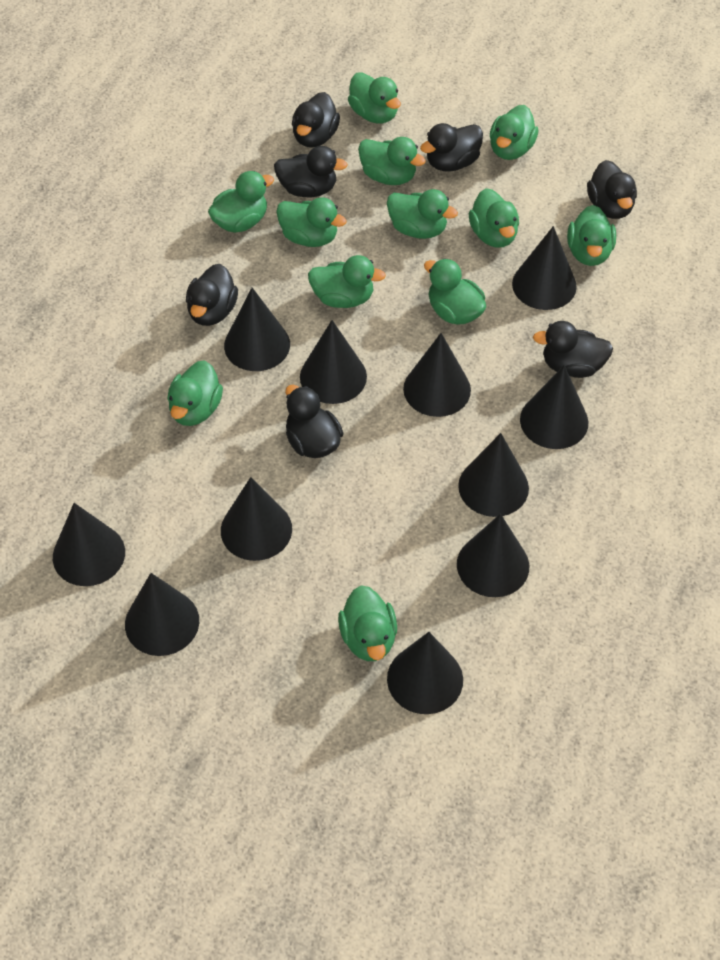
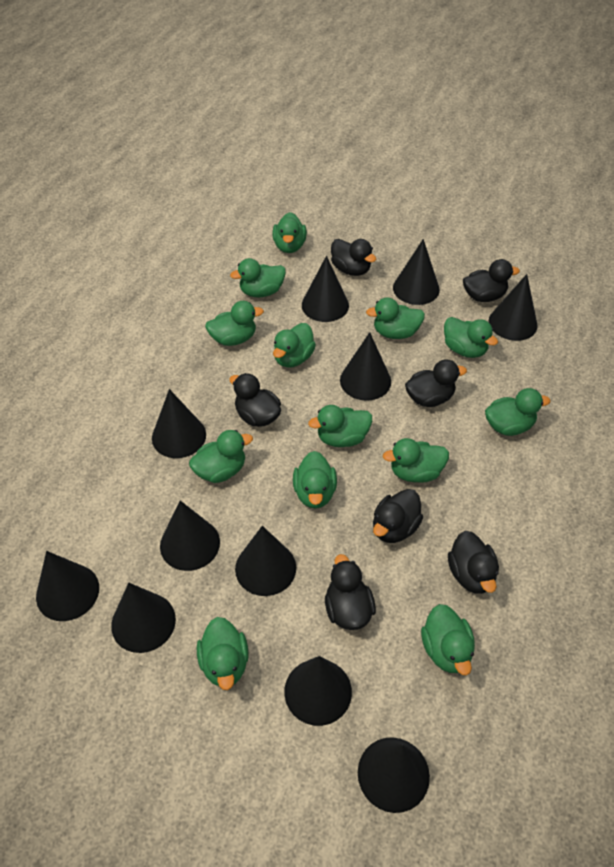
green duck: [167,360,223,426] [208,171,274,233] [276,197,347,247] [308,255,386,308] [338,585,397,661] [348,72,401,123] [358,137,426,185] [387,189,458,239] [424,258,486,325] [469,188,519,248] [490,105,538,160] [567,205,616,266] = 12 -> [189,430,253,483] [197,617,249,690] [205,301,264,346] [230,258,286,297] [272,212,307,253] [273,323,316,368] [293,451,337,509] [308,405,372,447] [366,298,425,339] [383,438,449,483] [421,604,475,676] [444,317,498,358] [485,388,550,436] = 13

